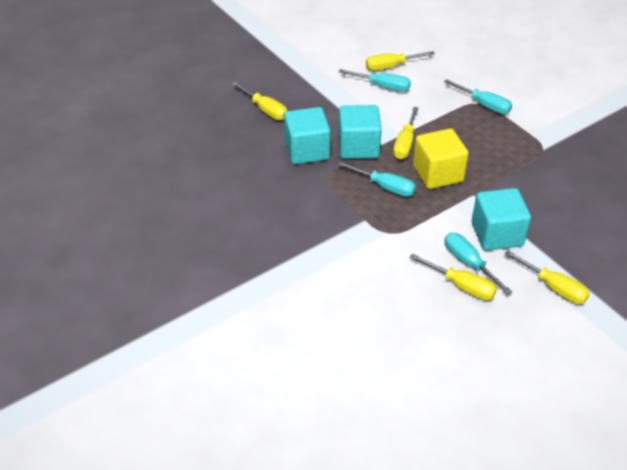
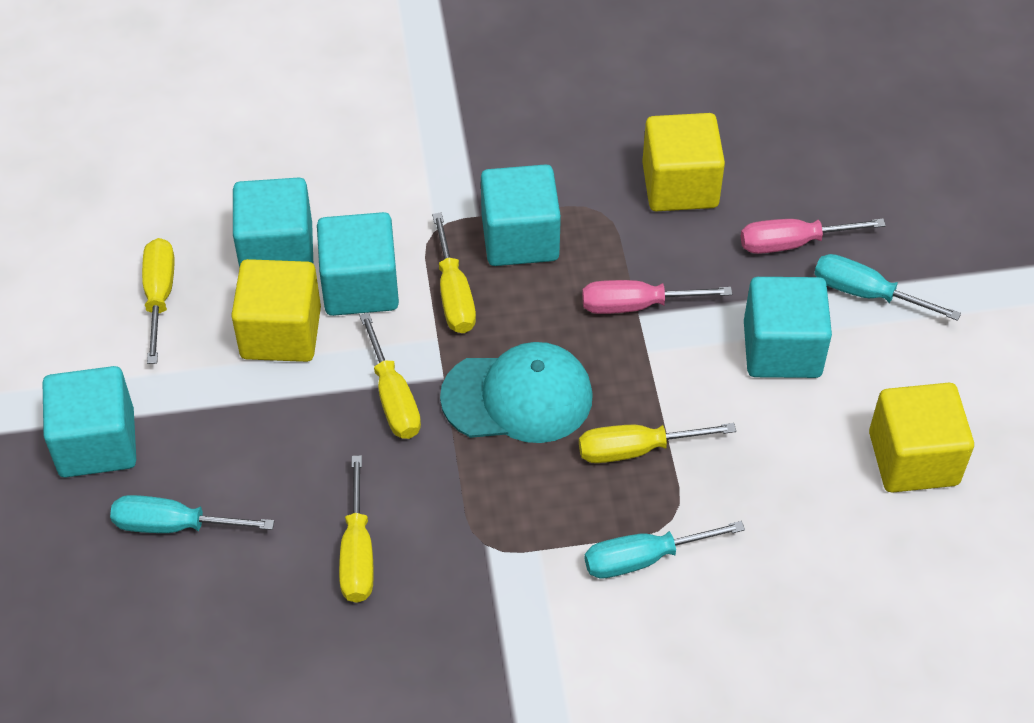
pink screwdriver: none = 0 -> [582,280,732,314] [741,218,886,254] = 2
turquoise cap: none = 0 -> [440,342,593,443] = 1
turquoise cube: [284,107,331,164] [338,105,382,159] [472,188,531,251] = 3 -> [43,366,136,477] [233,177,313,268] [317,212,399,316] [481,164,561,266] [744,277,832,378] = 5
turquoise screwdriver: [338,162,416,197] [339,69,411,92] [444,79,512,114] [445,233,512,295] = 4 -> [110,495,274,533] [584,521,745,578] [814,254,961,321] = 3
yellow cube: [413,129,468,189] = 1 -> [231,259,321,362] [642,113,725,211] [869,383,974,493] = 3

